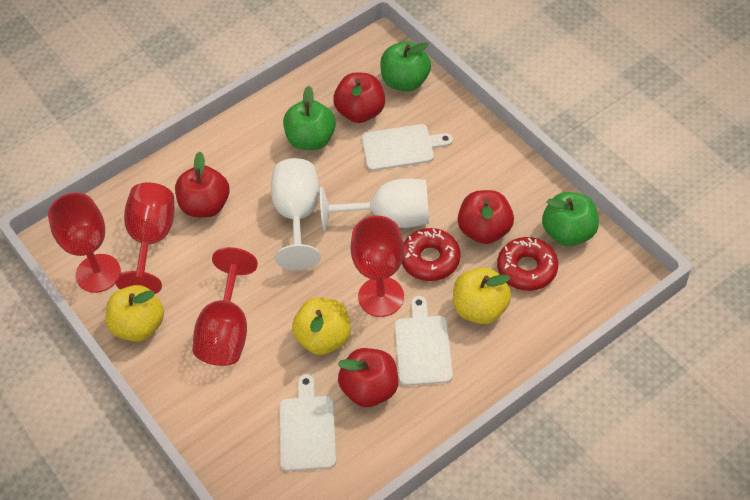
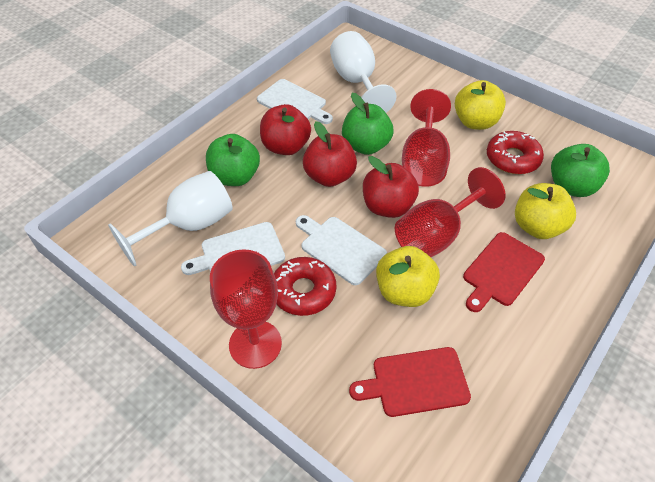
red apple: [175,152,230,217] [333,73,385,123] [338,348,398,407] [458,190,514,244] = 4 -> [260,104,311,155] [303,121,357,187] [363,156,419,218] = 3
red cutting board: none = 0 -> [349,347,471,417] [463,232,545,312] = 2
red goblet: [48,193,121,293] [115,183,174,294] [192,247,258,366] [350,216,404,317] = 4 -> [210,249,282,369] [395,167,506,257] [402,89,451,187] = 3

